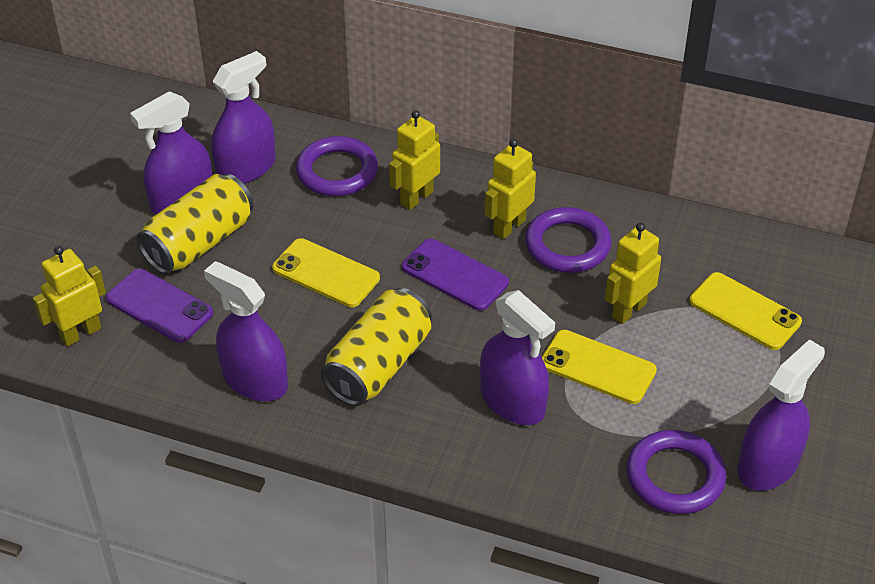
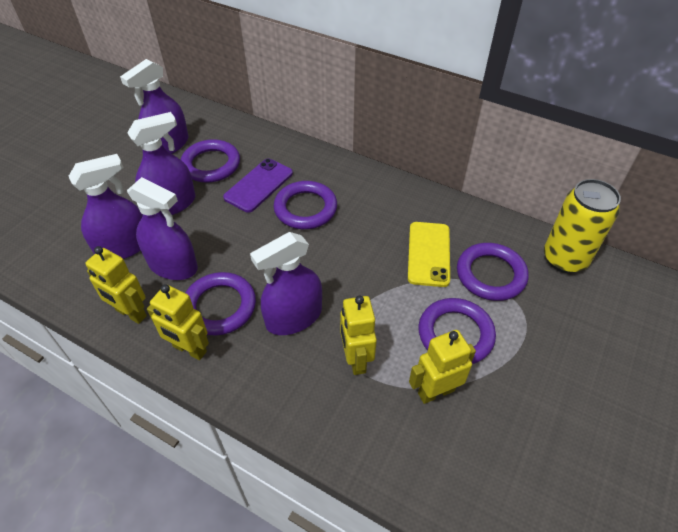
purple phone: [106,269,213,343] [402,238,509,311] = 2 -> [223,158,293,213] = 1
purple ring: [296,136,378,196] [525,207,611,273] [627,430,726,514] = 3 -> [181,139,240,183] [185,272,256,336] [274,181,337,229] [418,298,496,364] [457,243,528,301] = 5
yellow can: [137,174,253,274] [321,288,432,406] = 2 -> [544,179,621,273] = 1
yellow phone: [272,238,380,307] [542,330,657,404] [689,272,802,350] = 3 -> [408,222,450,287] = 1

